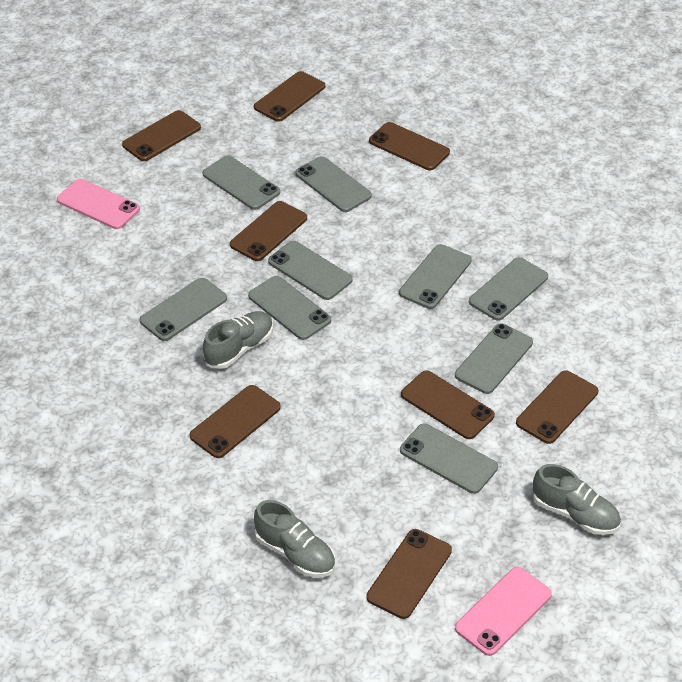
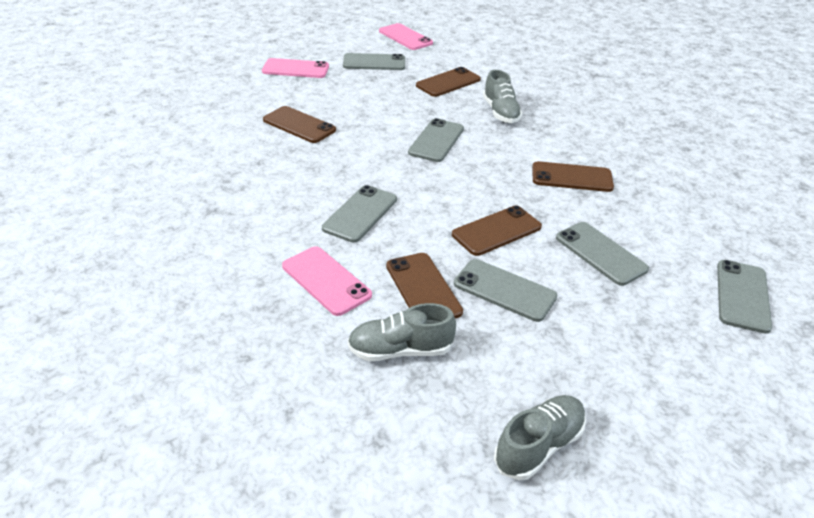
brown phone: [122,110,201,161] [190,385,281,458] [230,201,307,261] [254,71,325,122] [366,529,452,619] [369,122,450,170] [401,371,495,439] [516,370,598,444] = 8 -> [263,106,336,143] [386,253,463,319] [416,67,481,97] [452,205,542,256] [532,161,614,192] = 5
grey phone: [140,278,227,341] [202,156,280,210] [248,276,331,340] [268,241,353,300] [295,156,372,212] [399,244,472,309] [400,423,498,494] [455,324,533,394] [469,257,548,321] = 9 -> [322,185,397,242] [343,53,405,70] [408,118,464,162] [454,259,557,322] [556,222,649,286] [717,260,772,334] = 6
pink phone: [57,179,140,229] [455,567,552,656] = 2 -> [262,58,329,78] [282,246,372,316] [379,23,433,50] = 3

